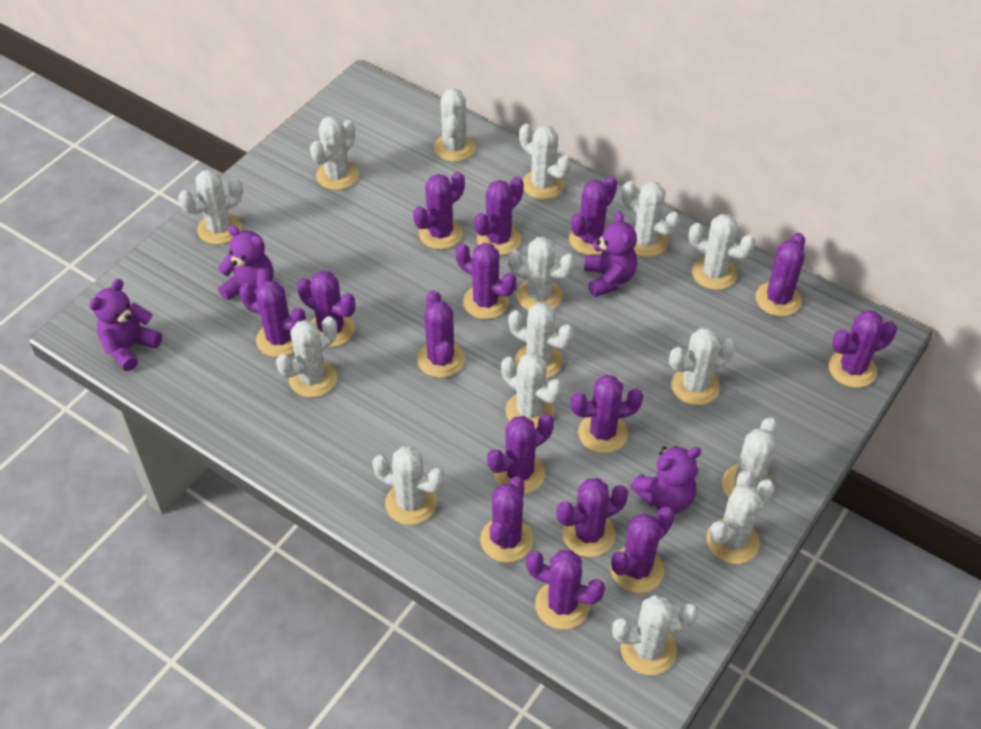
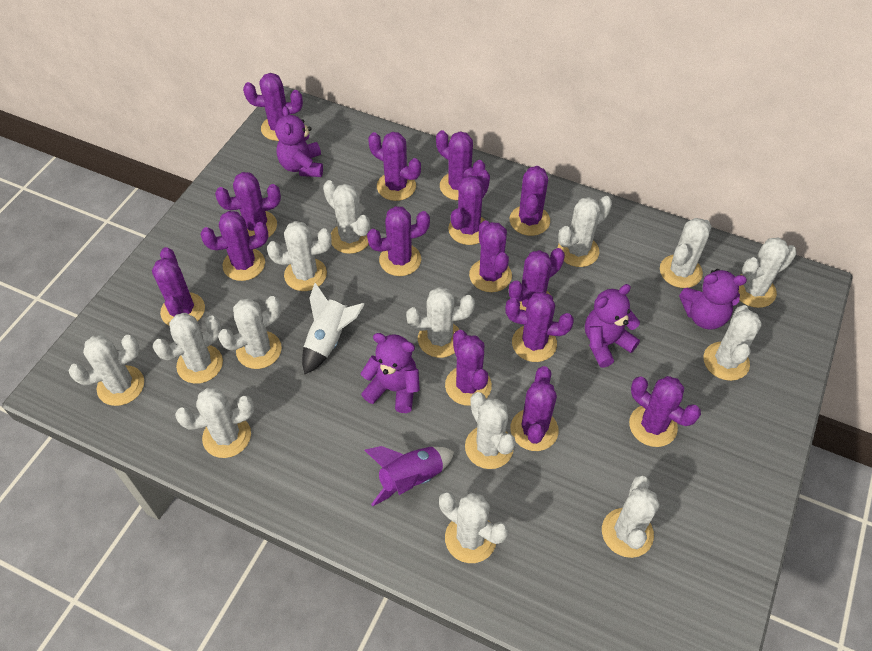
purple rocket: none = 0 -> [365,446,454,506] = 1
white cactus: [178,169,243,245] [276,316,337,398] [310,116,359,190] [372,446,445,525] [434,88,475,162] [501,353,563,429] [508,237,575,310] [508,302,574,379] [519,124,571,200] [612,595,698,675] [622,181,680,257] [669,328,736,405] [689,214,756,290] [707,480,775,564] [722,418,778,498] = 15 -> [69,335,144,406] [153,313,223,384] [175,388,254,458] [218,296,282,369] [267,221,332,291] [323,180,370,254] [406,287,475,358] [439,491,509,563] [465,392,516,469] [557,196,612,267] [602,475,660,558] [660,218,712,288] [703,305,762,381] [738,238,797,308] = 14
white rocket: none = 0 -> [302,283,365,374] = 1

